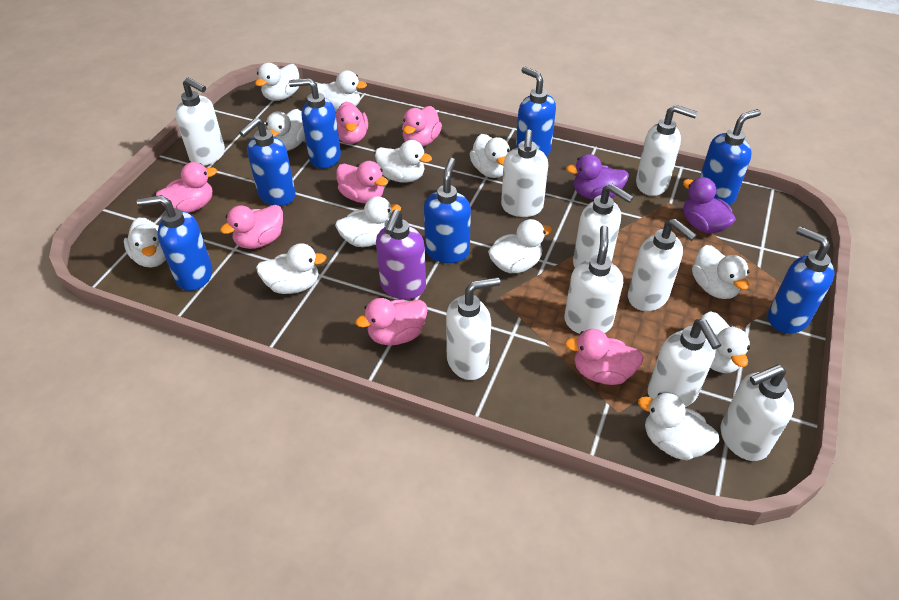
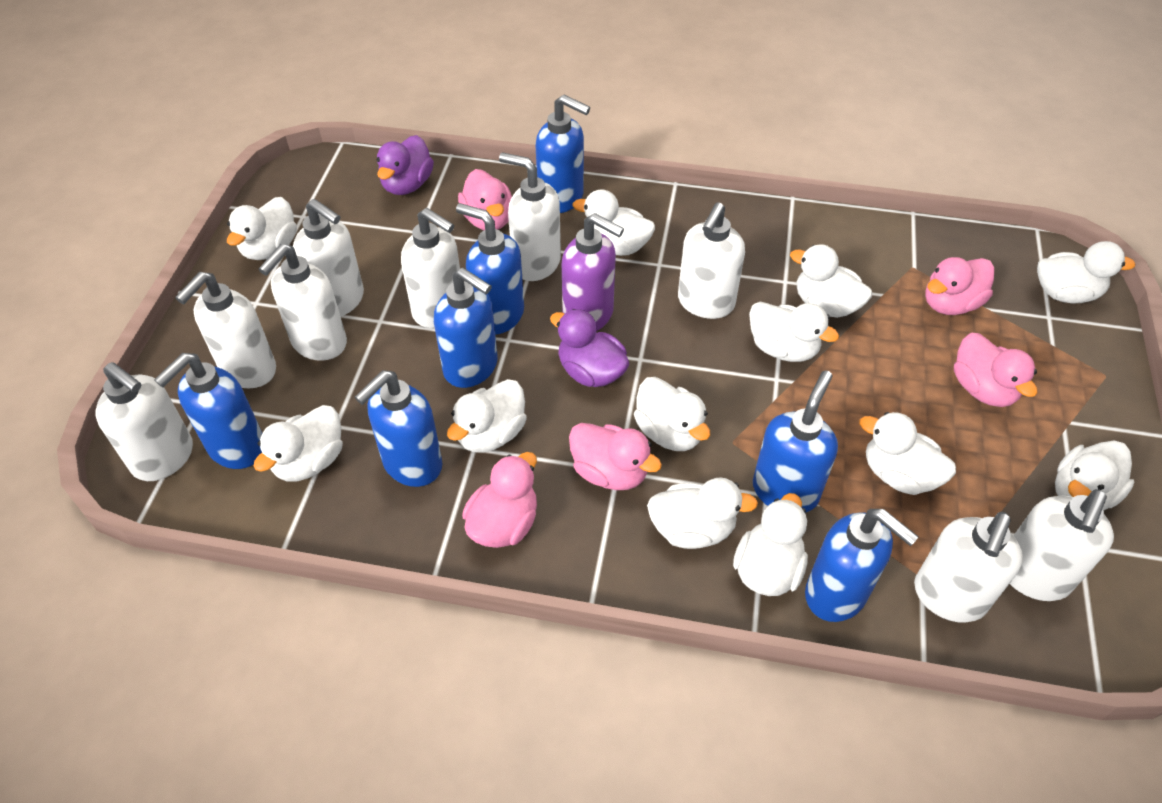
pink duck: [156,162,217,213] [220,205,283,249] [336,101,368,144] [336,161,388,203] [355,298,428,345] [402,106,442,146] [565,329,644,385] = 7 -> [458,169,512,230] [462,452,537,548] [569,423,662,490] [925,257,994,315] [954,333,1037,407] = 5

